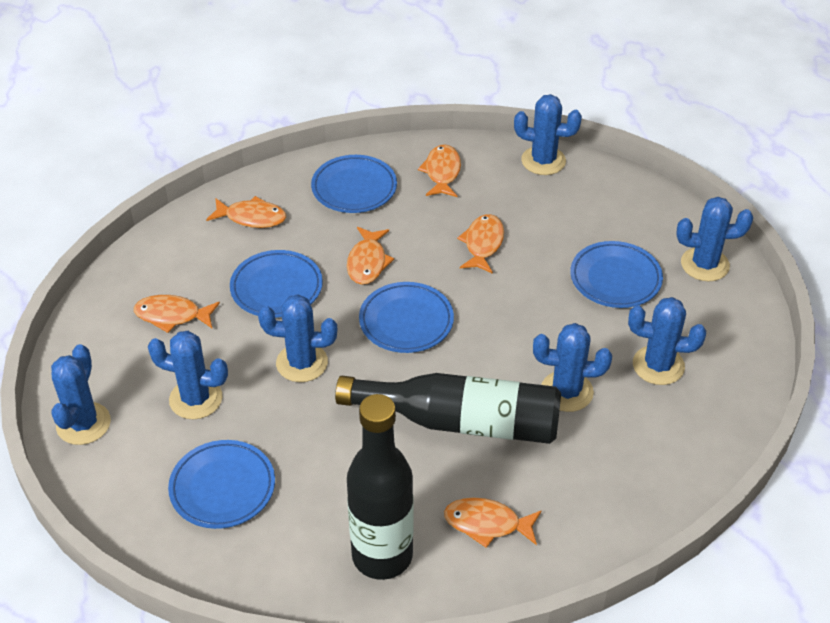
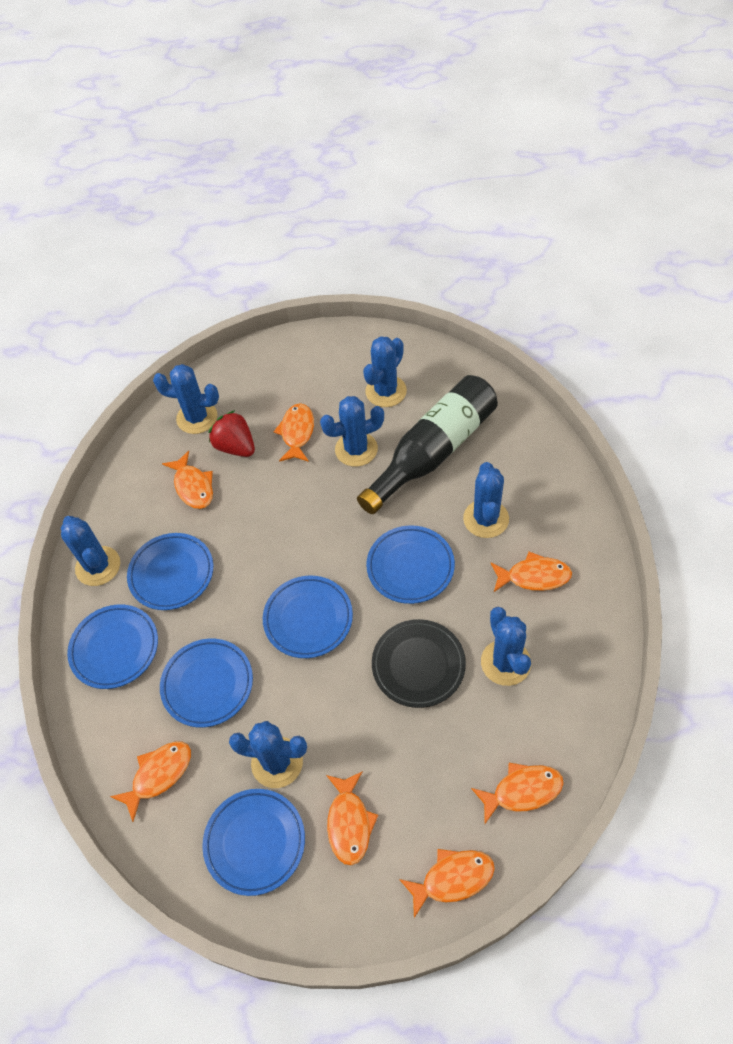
black bottle: [335,373,561,444] [347,394,414,580] = 2 -> [357,375,498,514] = 1
black plate: none = 0 -> [372,619,466,708] = 1
blue plate: [168,440,275,529] [230,250,323,318] [311,155,397,213] [359,282,454,353] [570,241,663,308] = 5 -> [67,604,158,689] [127,533,213,610] [160,639,253,728] [202,789,305,896] [263,576,353,658] [366,526,455,604] = 6
orange fish: [134,295,220,333] [206,196,286,228] [347,227,394,285] [418,144,461,197] [444,497,542,548] [457,214,504,274] = 6 -> [110,741,191,822] [162,451,213,509] [273,403,314,462] [326,771,378,865] [399,849,495,918] [471,763,564,824] [490,551,572,592] = 7
red strawberry: none = 0 -> [209,410,255,457] = 1

